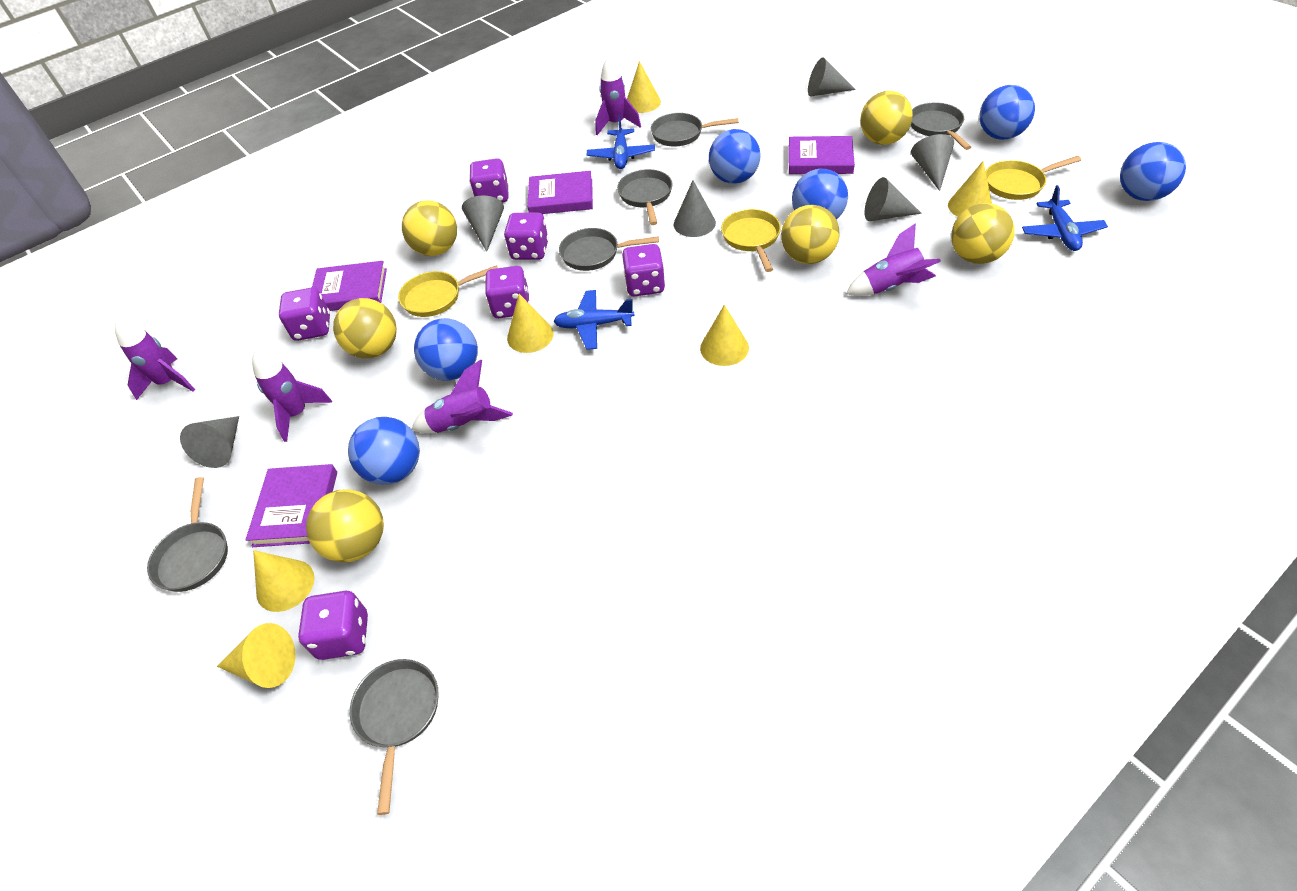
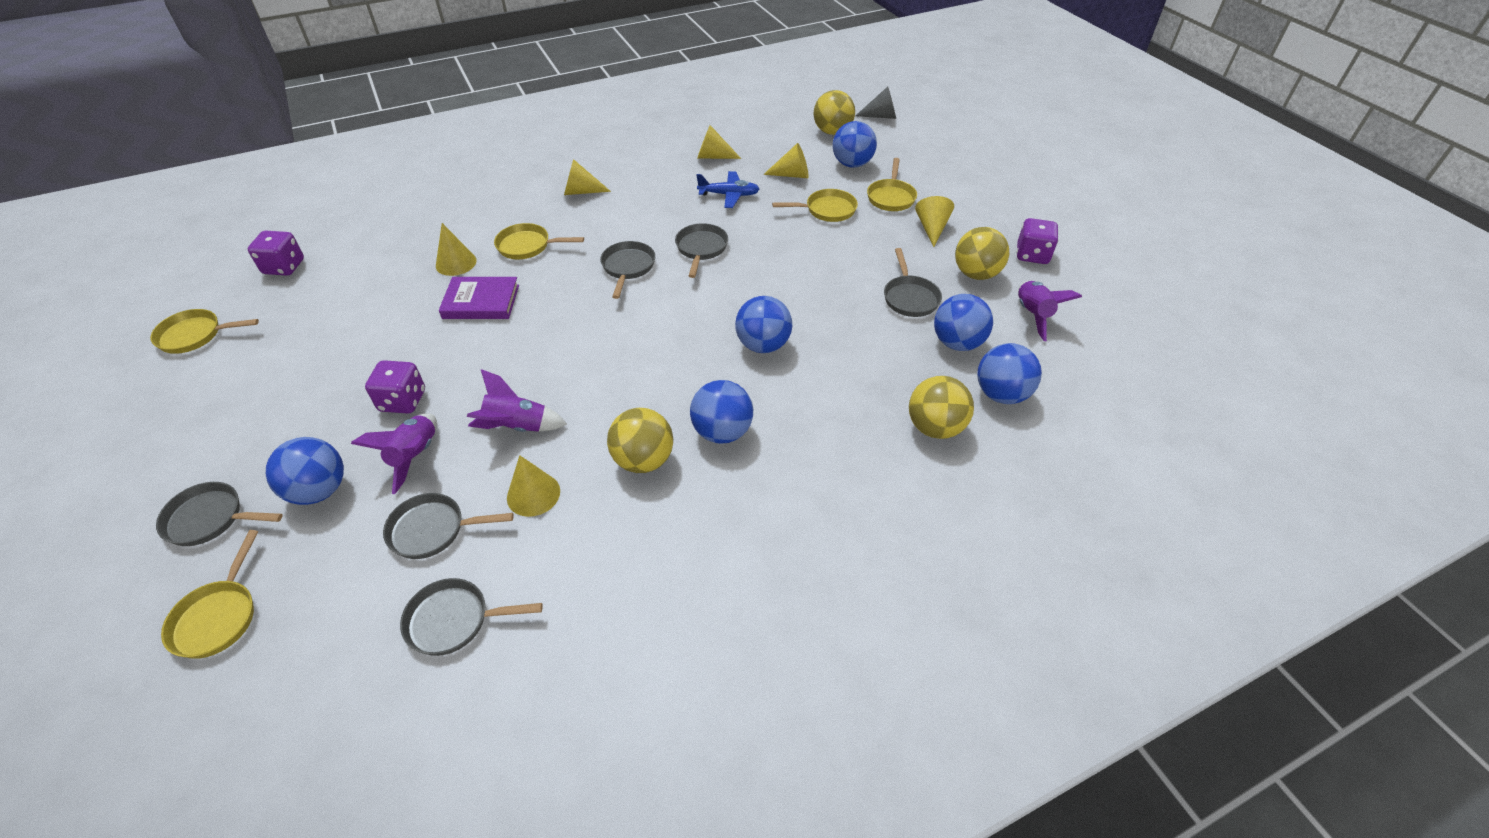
blue plane: [553,290,635,350] [587,115,655,169] [1022,185,1108,251] = 3 -> [696,171,760,208] = 1
grey cone: [180,416,239,468] [462,196,504,252] [674,180,716,237] [808,57,856,96] [864,177,922,221] [911,134,954,191] = 6 -> [855,87,896,119] = 1
purple book: [246,464,337,547] [312,261,387,311] [527,171,593,214] [789,136,855,174] = 4 -> [439,277,519,319] = 1
purple dice: [279,287,330,341] [298,591,368,660] [469,158,509,202] [485,266,530,318] [504,212,549,260] [622,244,665,297] = 6 -> [248,231,304,276] [365,360,425,414] [1016,218,1058,264] = 3
purple rocket: [115,318,195,400] [252,349,332,442] [412,360,513,433] [595,56,641,135] [846,223,941,296] = 5 -> [351,413,437,494] [467,369,567,432] [1018,281,1082,341] = 3
yellow ball: [306,489,384,563] [333,298,397,358] [402,200,457,256] [781,205,839,264] [860,91,913,145] [951,203,1015,264] = 6 -> [607,408,673,473] [814,90,855,135] [909,376,974,439] [955,227,1009,280] = 4
yellow pan: [398,265,498,317] [721,209,781,272] [986,156,1081,200] = 3 -> [150,309,259,354] [161,530,258,659] [494,223,584,259] [772,189,858,222] [867,158,917,211] = 5

